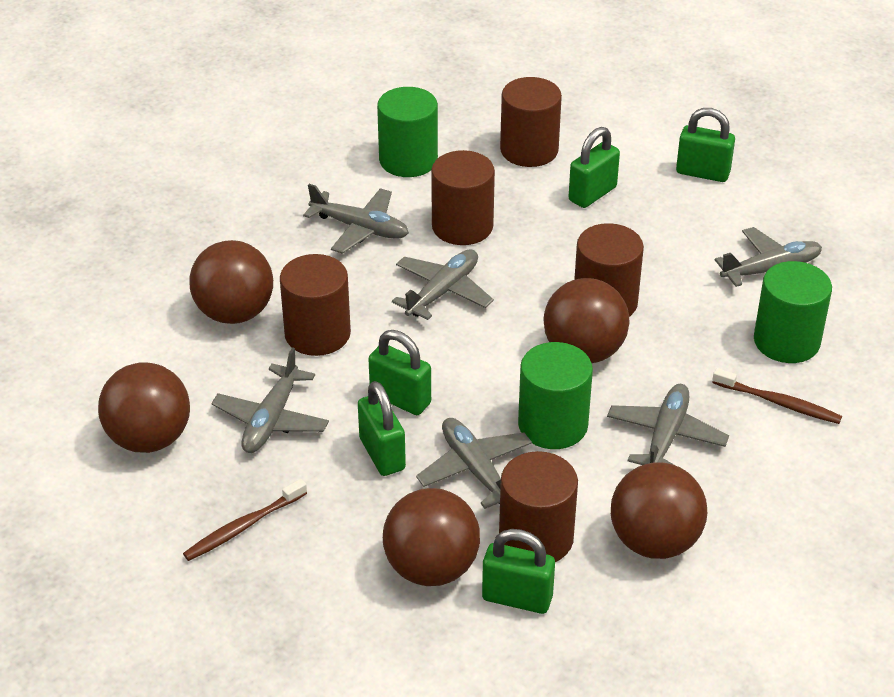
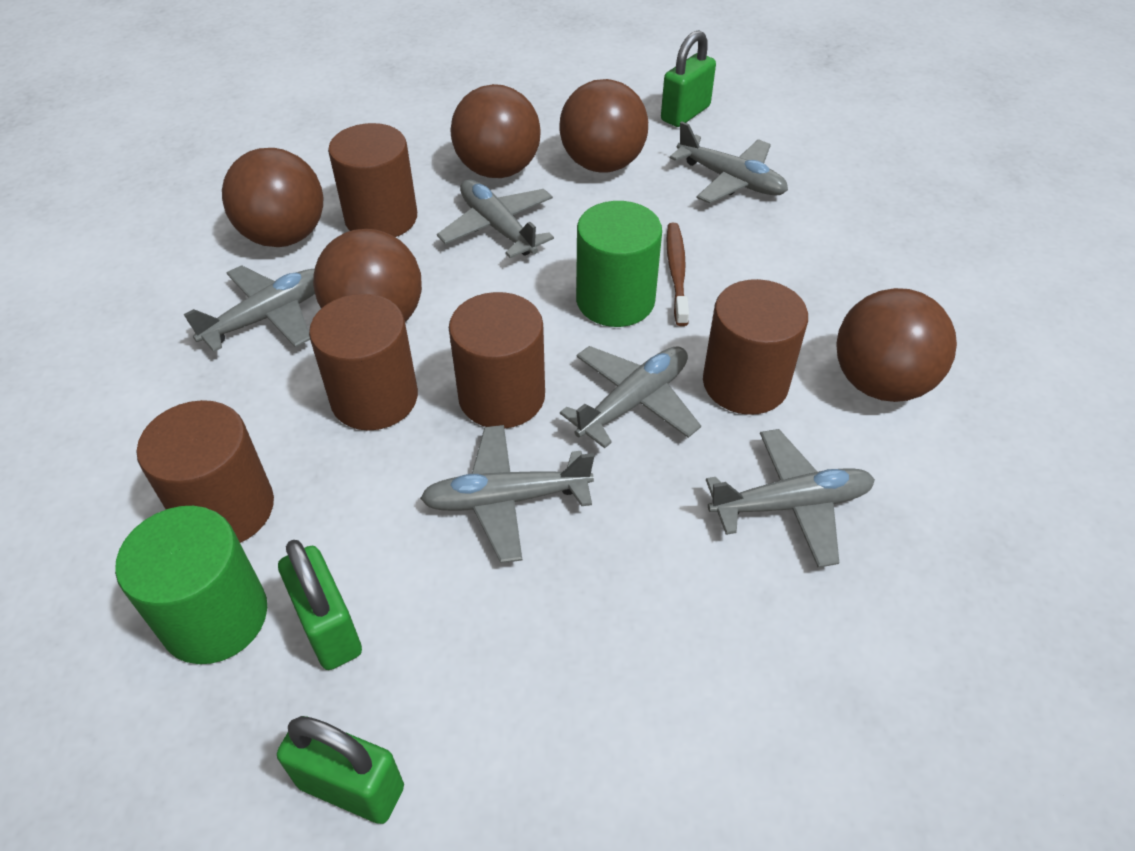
brown toothbrush: [183,479,307,561] [712,368,842,424] = 2 -> [667,223,689,326] = 1
green cylinder: [377,87,438,177] [518,342,593,449] [754,261,832,363] = 3 -> [115,506,267,664] [576,201,662,327] = 2
green padlock: [358,381,406,476] [368,330,431,415] [482,529,555,614] [568,127,620,208] [676,108,735,182] = 5 -> [277,716,404,824] [278,540,362,670] [661,30,716,127] = 3

